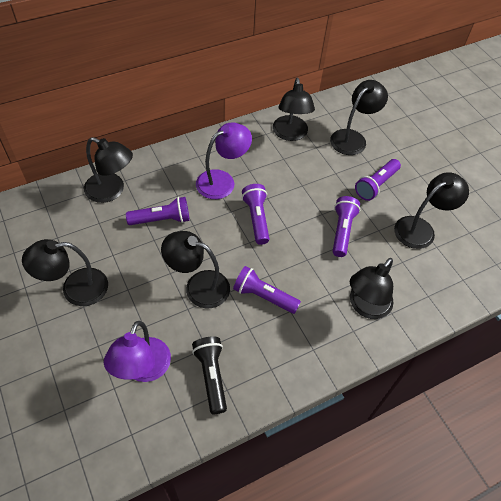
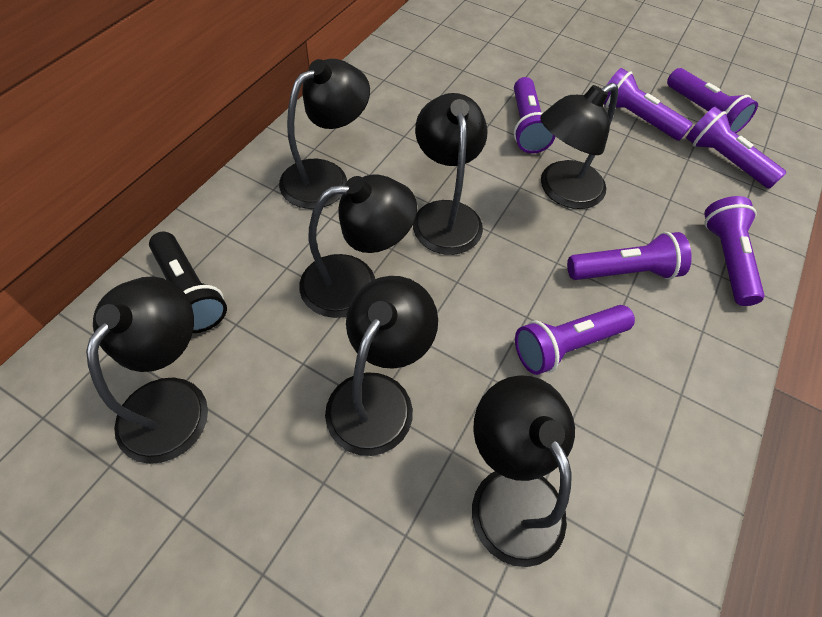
purple flashlight: [126,197,189,225] [233,266,301,314] [242,184,269,245] [333,196,360,257] [355,159,401,201] = 5 -> [514,77,555,153] [515,305,635,375] [567,232,692,280] [604,68,693,141] [667,68,758,133] [686,107,786,189] [704,196,765,306] = 7
purple lamp: [104,321,171,382] [196,122,252,199] = 2 -> none = 0

